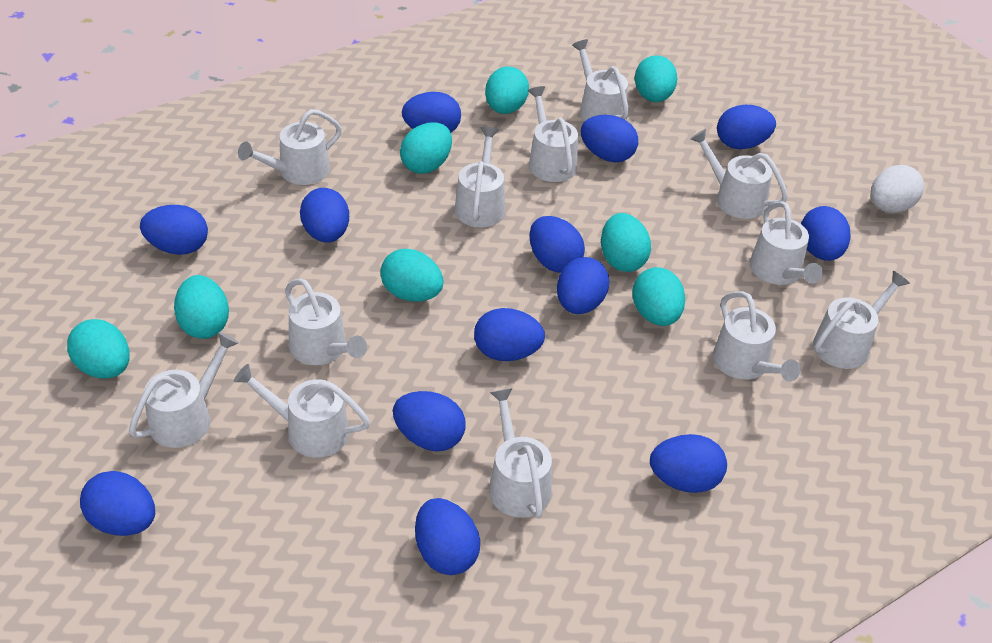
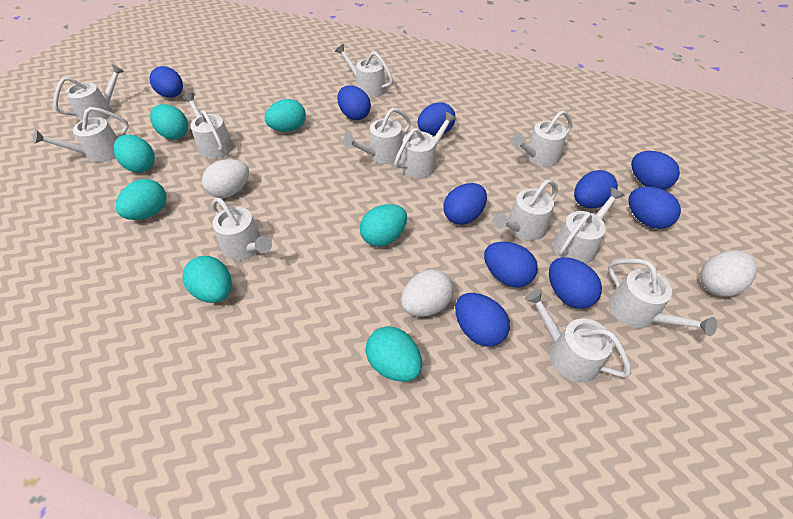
blue egg: [80,471,155,536] [140,205,208,255] [300,188,349,242] [393,391,466,451] [402,92,461,133] [415,498,480,575] [474,308,545,361] [529,216,585,273] [557,257,609,314] [580,115,638,162] [650,434,727,493] [717,105,776,149] [801,206,851,261] = 13 -> [149,66,183,98] [338,85,371,120] [417,102,455,136] [443,183,487,225] [455,293,510,346] [484,242,538,288] [549,257,602,309] [574,170,618,208] [628,187,681,229] [631,151,680,190] = 10
turquoise egg: [67,319,130,379] [174,275,229,339] [380,248,444,302] [400,122,452,174] [485,67,529,114] [601,213,651,272] [632,267,685,326] [635,55,678,102] = 8 -> [113,135,155,173] [116,179,166,220] [150,104,188,140] [182,256,232,303] [264,99,306,132] [360,204,407,247] [366,326,422,382] = 7
white egg: [870,165,924,213] = 1 -> [202,159,249,198] [401,269,453,317] [700,250,757,297] = 3

